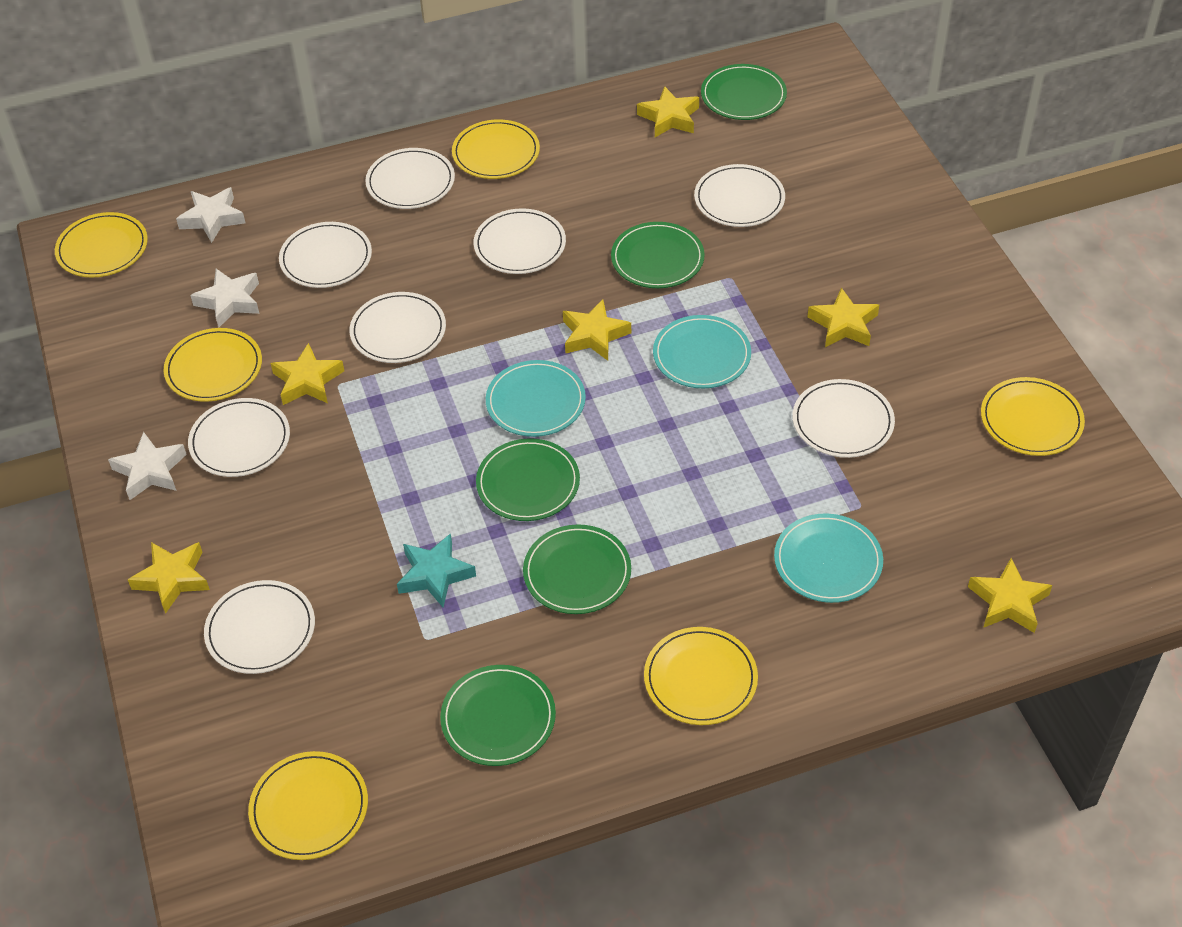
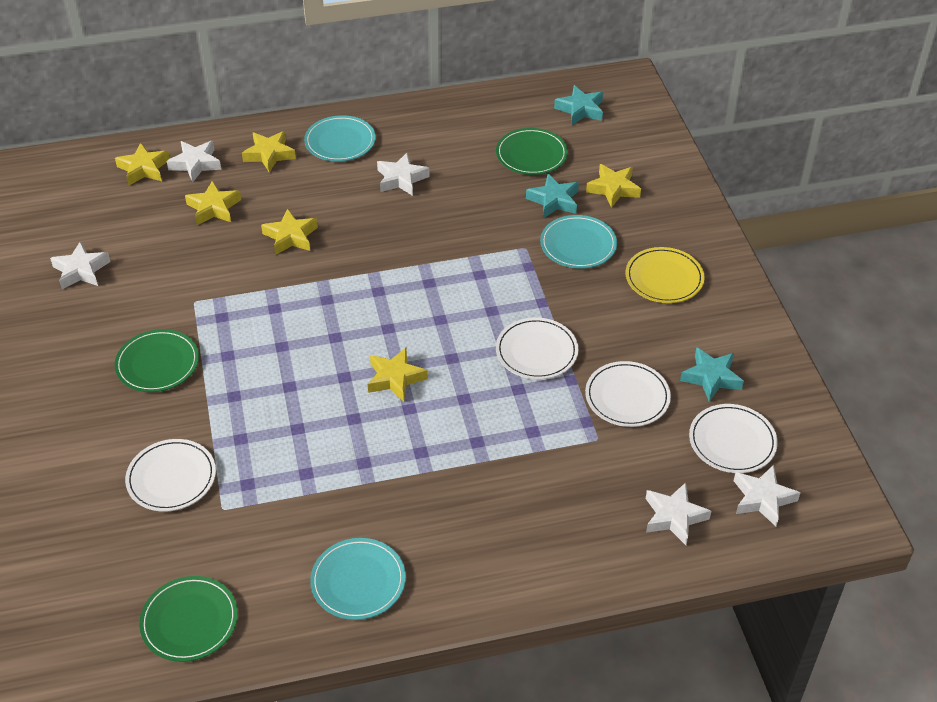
green plate: [440,665,556,766] [476,439,580,521] [523,525,631,614] [611,222,705,288] [701,64,787,120] = 5 -> [115,329,199,392] [139,576,238,662] [496,128,568,175] = 3
turquoise star: [397,533,476,607] = 1 -> [526,174,579,218] [554,85,603,125] [680,347,744,402] = 3
white plate: [188,398,290,477] [204,580,315,674] [279,222,372,288] [350,292,446,363] [365,148,455,209] [474,208,566,274] [694,164,785,227] [793,379,895,458] = 8 -> [125,439,216,512] [496,318,578,380] [585,361,671,427] [689,404,778,473] = 4
white star: [108,432,187,500] [176,187,246,243] [190,269,260,328] = 3 -> [50,241,111,289] [167,141,221,182] [377,153,430,196] [646,483,711,545] [734,465,800,526] = 5
yellow plate: [55,212,148,278] [164,328,262,402] [248,751,368,860] [452,119,540,179] [644,627,758,725] [981,377,1085,456] = 6 -> [626,247,705,303] = 1

